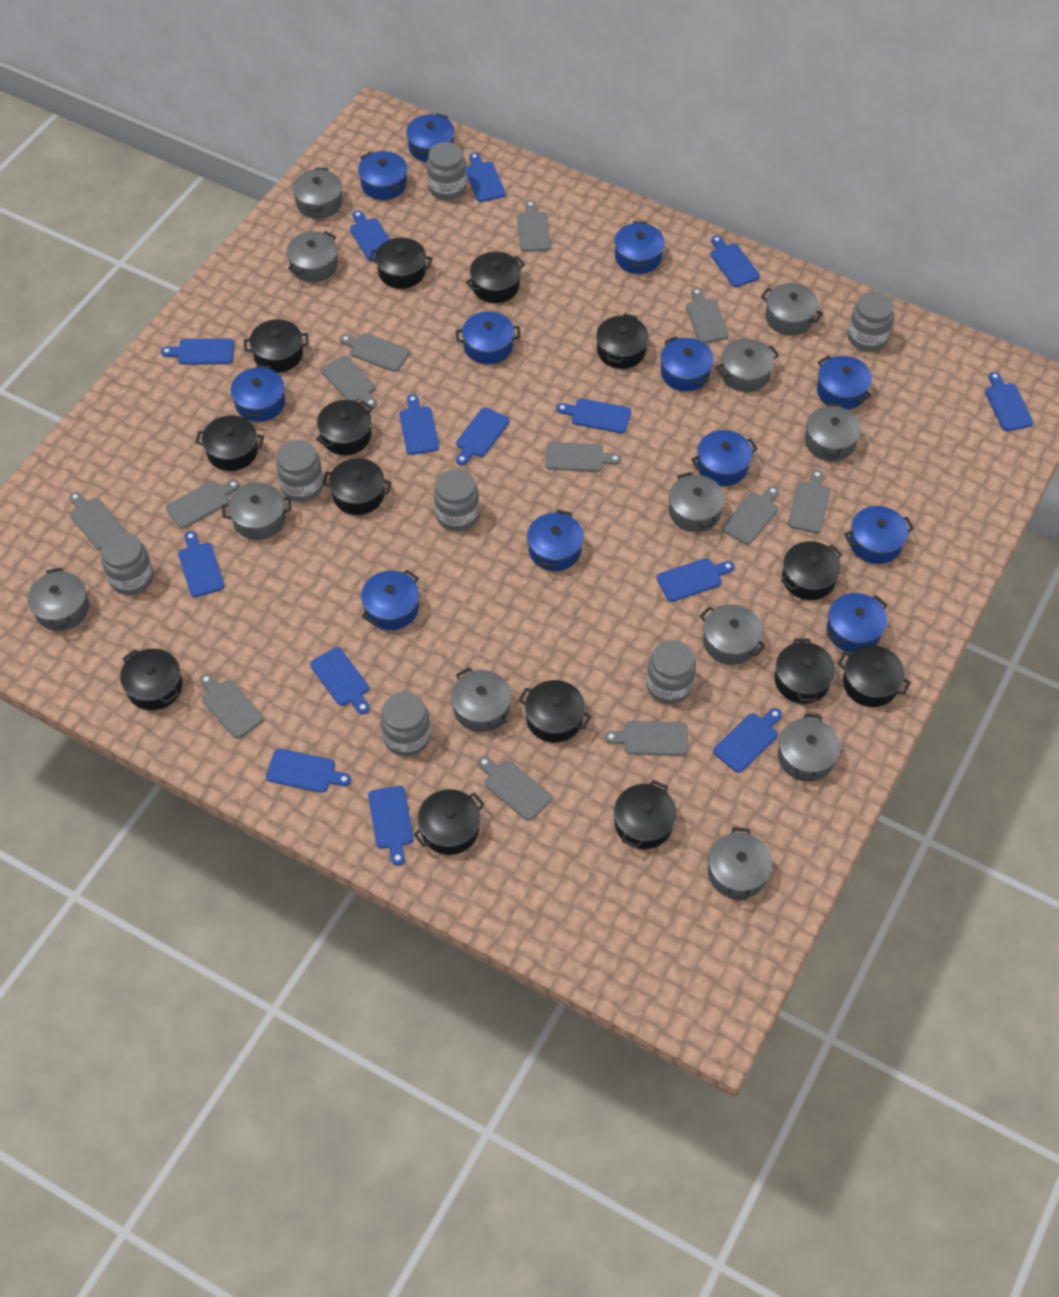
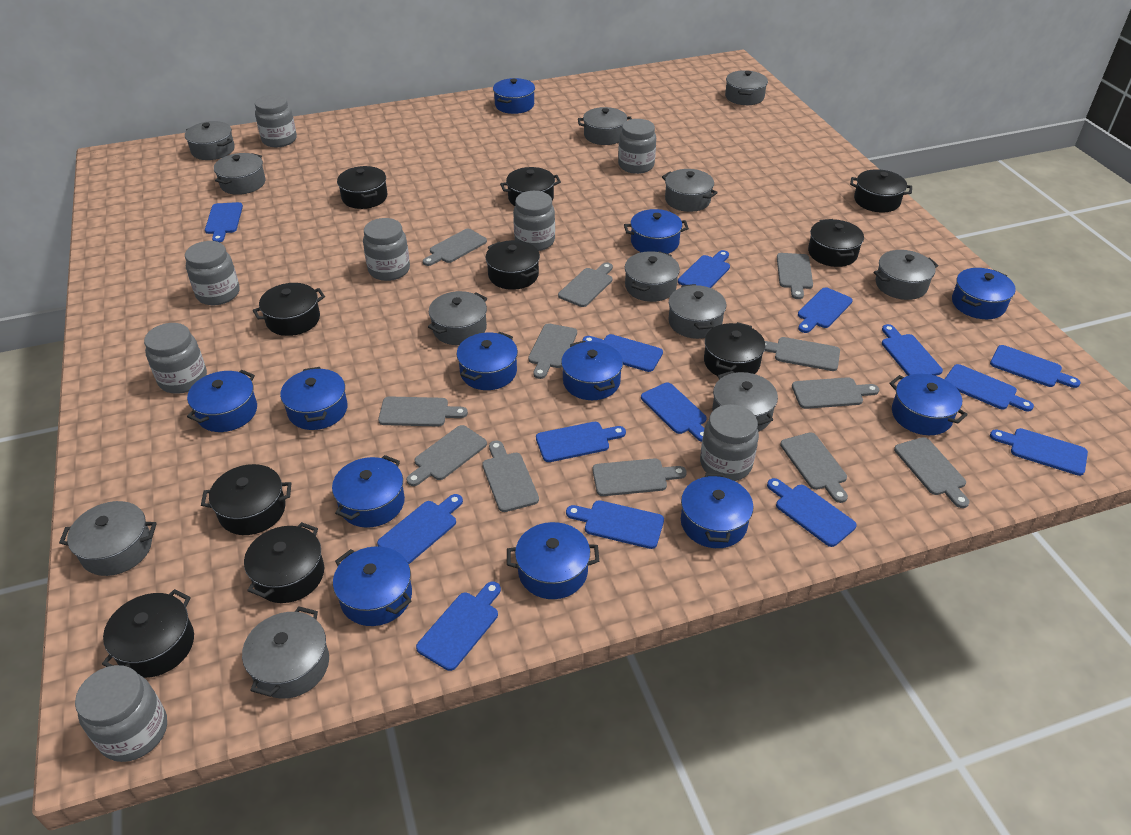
black pot: [120,649,182,710] [196,415,264,471] [244,319,309,373] [316,400,373,455] [322,458,392,515] [369,238,433,289] [413,789,484,855] [466,252,525,303] [518,680,591,743] [596,313,649,369] [614,780,677,849] [775,639,835,704] [781,541,842,600] [838,645,911,707] = 14 -> [102,589,194,678] [201,464,291,535] [244,522,324,603] [252,283,325,336] [337,166,387,209] [486,240,540,290] [500,167,561,206] [704,322,765,378] [808,219,864,267] [850,169,912,212] = 10
grey jar: [101,532,153,595] [276,440,323,502] [381,692,431,756] [427,142,467,200] [434,469,479,531] [646,640,696,704] [848,291,894,351] = 7 -> [75,665,167,762] [144,323,207,394] [185,241,240,305] [255,94,297,147] [363,218,410,281] [513,191,555,251] [618,119,656,174] [700,404,759,481] = 8

